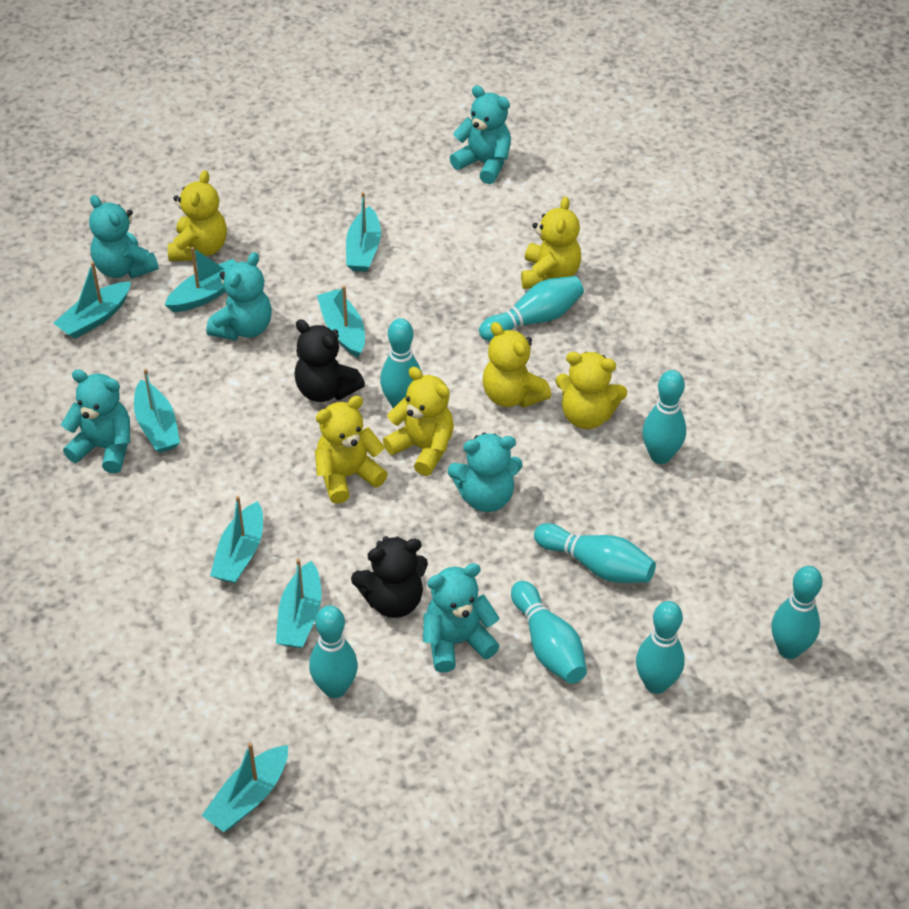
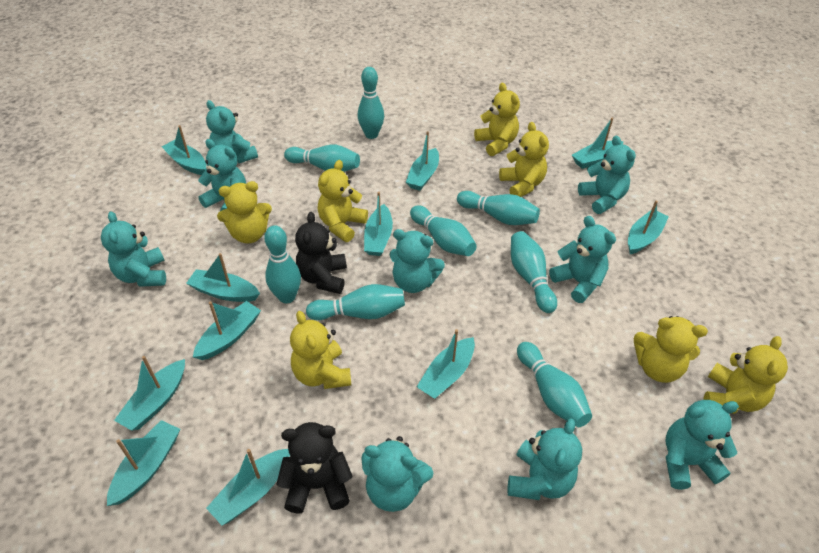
turquoise boat: [54,262,131,339] [134,369,180,453] [165,247,237,312] [202,743,288,832] [210,496,263,583] [276,559,322,648] [317,286,365,358] [346,192,381,272] = 8 -> [107,420,180,506] [114,356,185,431] [162,125,206,175] [186,253,260,302] [193,301,261,360] [206,449,290,525] [364,192,393,256] [406,131,439,191] [417,329,475,399] [572,118,624,169] [628,201,669,254] = 11
turquoise teddy bear: [61,369,130,473] [89,195,159,278] [206,252,272,341] [423,563,500,673] [448,433,522,512] [450,85,511,184] = 6 -> [101,211,166,287] [198,139,246,211] [206,100,258,163] [361,436,433,512] [390,229,445,293] [508,418,582,500] [549,216,616,303] [578,136,636,214] [665,400,739,490] = 9
yellow teddy bear: [168,170,227,261] [315,396,388,504] [383,367,454,476] [483,322,551,408] [521,196,581,289] [556,352,627,429] = 6 -> [217,181,272,244] [290,311,351,389] [318,160,368,242] [474,83,520,156] [499,122,549,197] [634,316,708,383] [703,336,788,414] = 7

